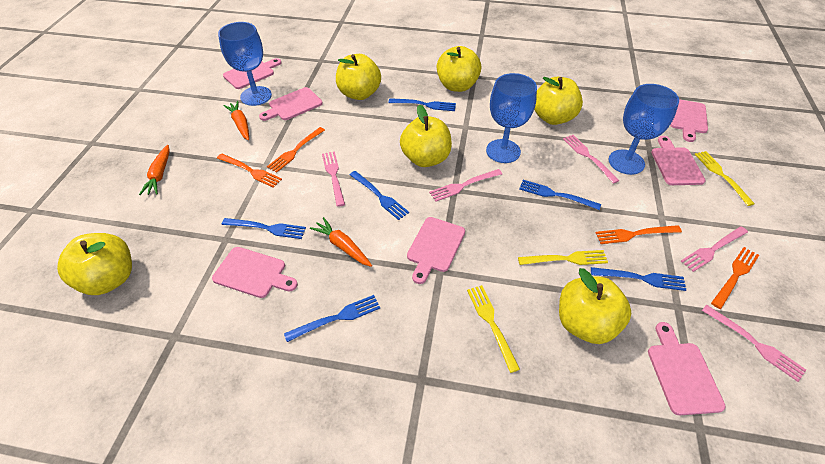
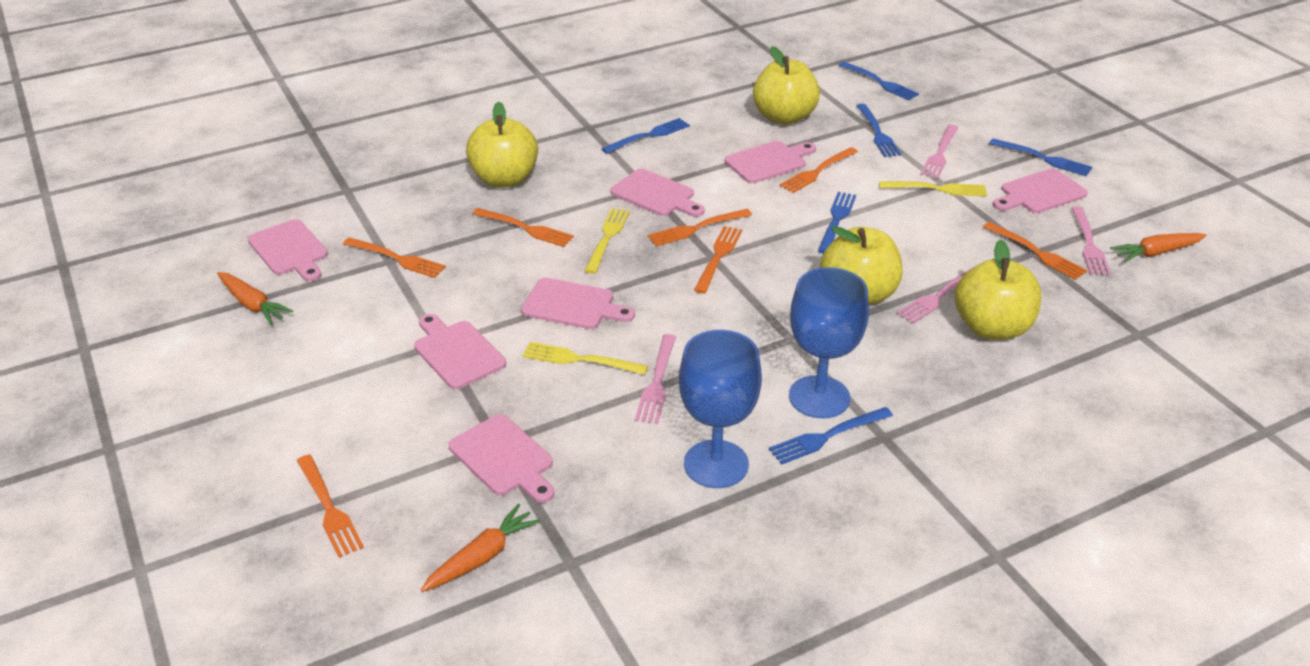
blue goblet: [218,22,272,106] [486,73,537,163] [609,84,679,175] = 3 -> [679,330,762,488] [789,267,869,419] = 2
orange fork: [217,153,282,188] [267,127,325,173] [595,225,682,244] [711,247,759,309] = 4 -> [297,454,364,558] [343,237,446,278] [472,208,574,247] [648,209,752,247] [694,226,742,293] [780,147,858,193] [983,222,1088,280] = 7
pink fork: [322,151,345,207] [429,169,502,202] [563,135,619,184] [681,226,748,272] [702,305,806,382] = 5 -> [635,334,676,424] [897,267,974,324] [920,125,958,179] [1071,206,1111,275] = 4
yellow apple: [57,233,132,295] [336,54,381,100] [400,105,452,167] [437,46,481,92] [534,77,583,125] [559,268,631,344] = 6 -> [466,102,538,188] [753,46,820,125] [820,226,902,305] [955,240,1041,340] = 4

